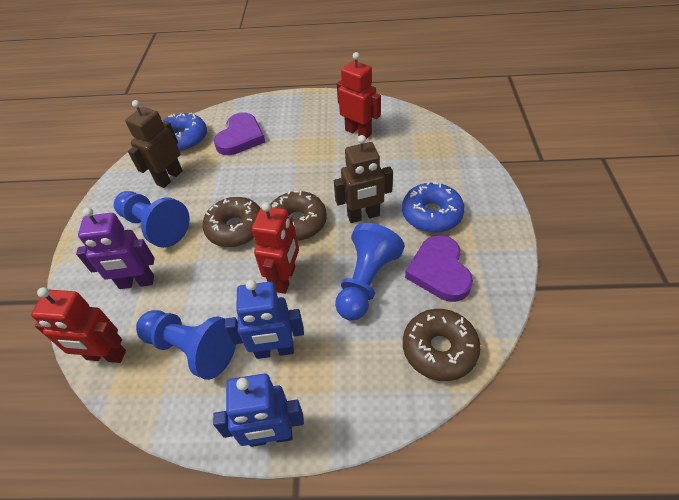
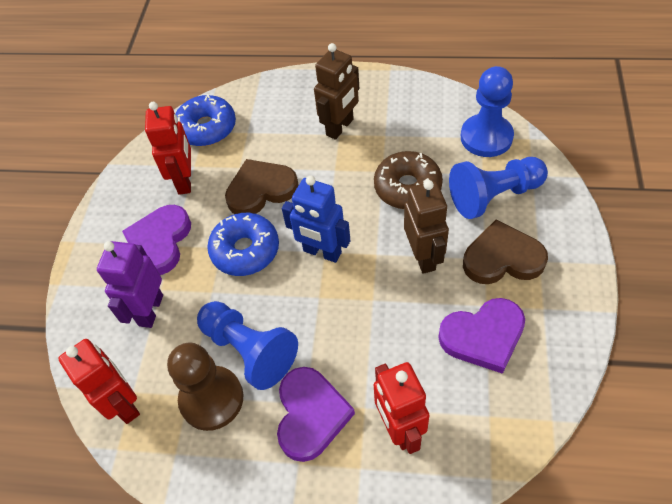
blue robot: [213,374,304,447] [225,280,304,359] = 2 -> [282,176,351,263] = 1
brown donut: [203,197,260,247] [270,190,327,241] [403,309,481,381] = 3 -> [374,151,443,209] = 1
brown heart: none = 0 -> [225,159,299,214] [463,220,548,284] = 2
brown pawn: none = 0 -> [167,342,244,431] = 1
purple heart: [214,112,265,155] [405,235,473,302] = 2 -> [122,205,191,275] [277,367,355,462] [438,298,525,374] = 3

